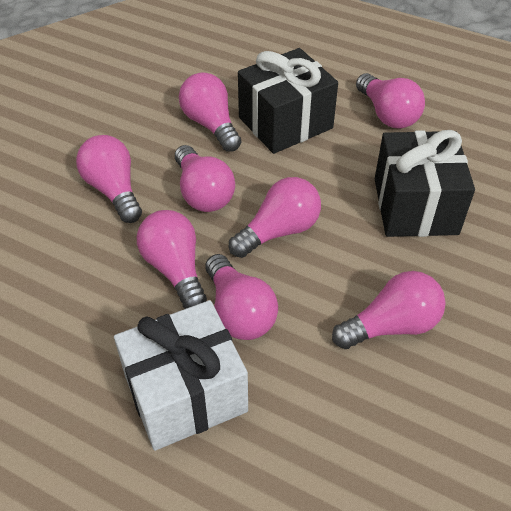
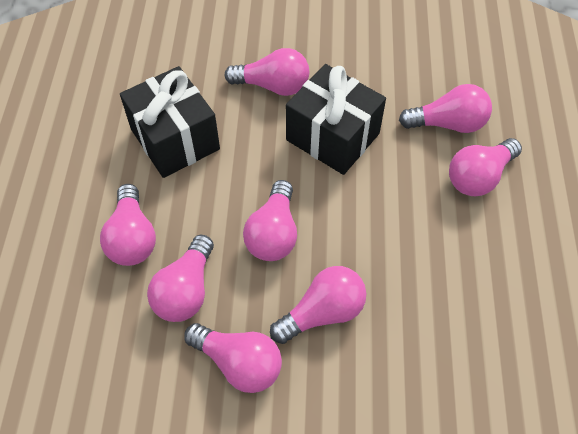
white gift: [114,300,248,451] = 1 -> none = 0

